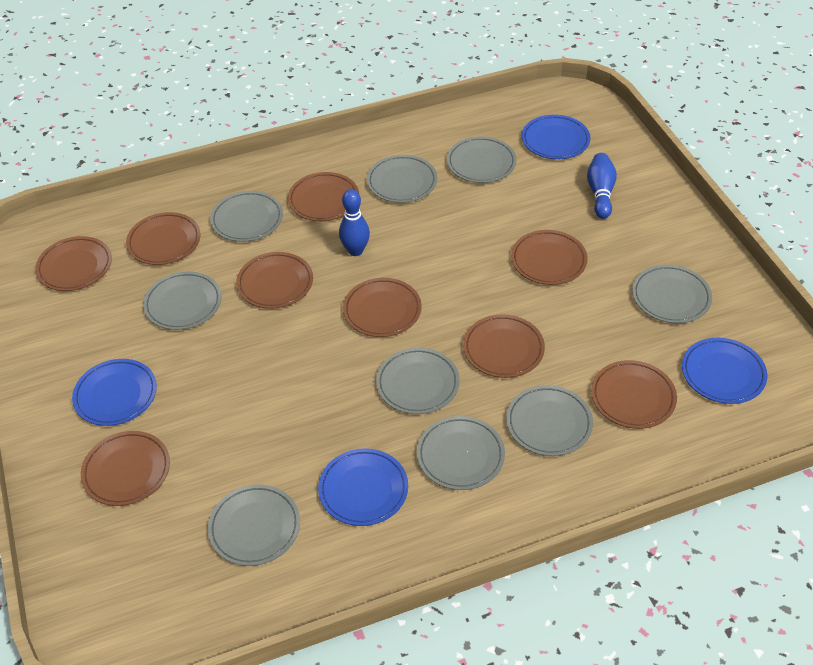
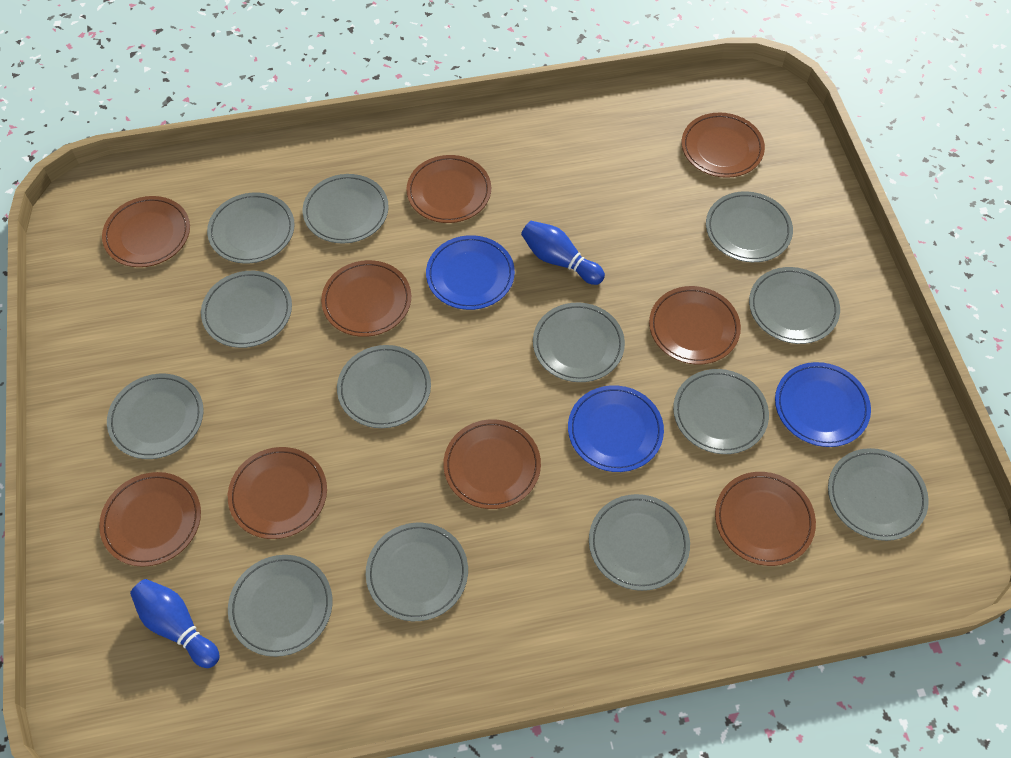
blue plate: [72,359,157,426] [318,448,408,526] [522,115,591,159] [682,338,768,404] = 4 -> [426,235,515,310] [568,385,664,472] [775,362,871,447] = 3
grey plate: [143,271,221,330] [208,484,300,566] [210,191,283,242] [367,155,437,203] [376,348,460,414] [417,416,505,490] [447,136,517,183] [506,385,593,456] [632,265,712,323] = 9 -> [107,374,204,459] [201,271,292,348] [207,193,295,263] [228,555,332,657] [303,174,389,244] [337,345,431,428] [366,523,468,621] [533,303,625,382] [589,494,690,591] [673,369,769,454] [706,191,793,262] [749,267,840,344] [828,448,929,541] = 13

